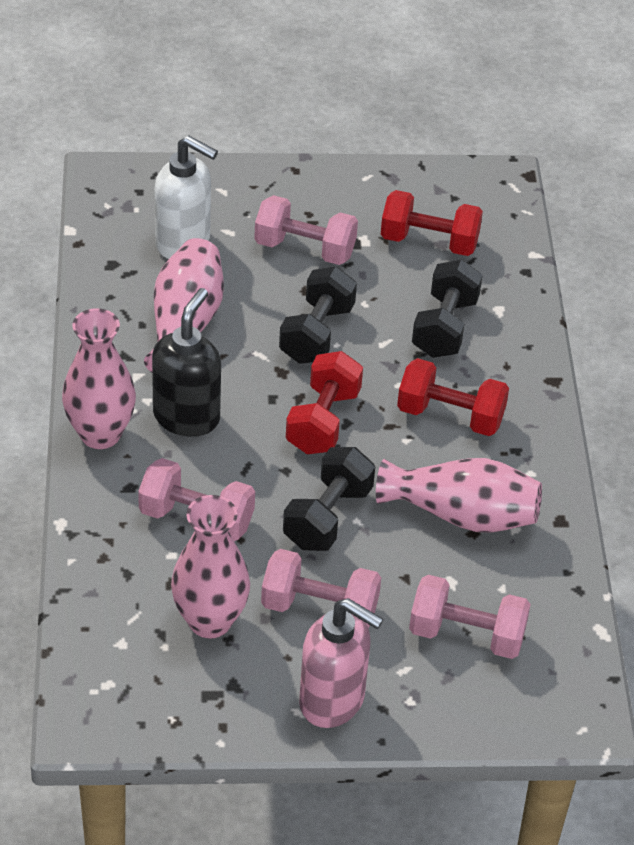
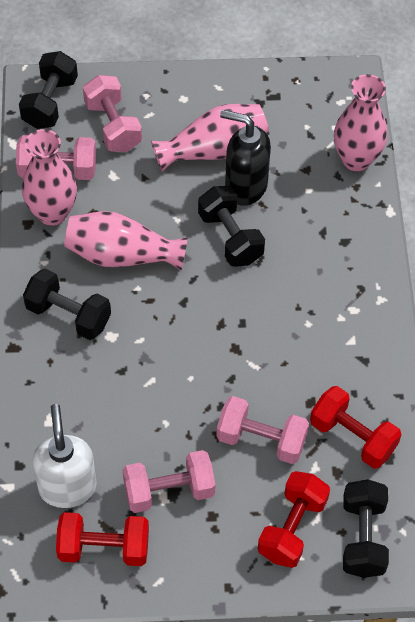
black dumbbell: [279,267,357,364] [283,447,375,551] [412,260,482,358] = 3 -> [19,51,78,129] [23,269,111,340] [198,186,265,267] [343,479,389,578] = 4
pink soap dispenser: [299,598,384,728] = 1 -> none = 0

